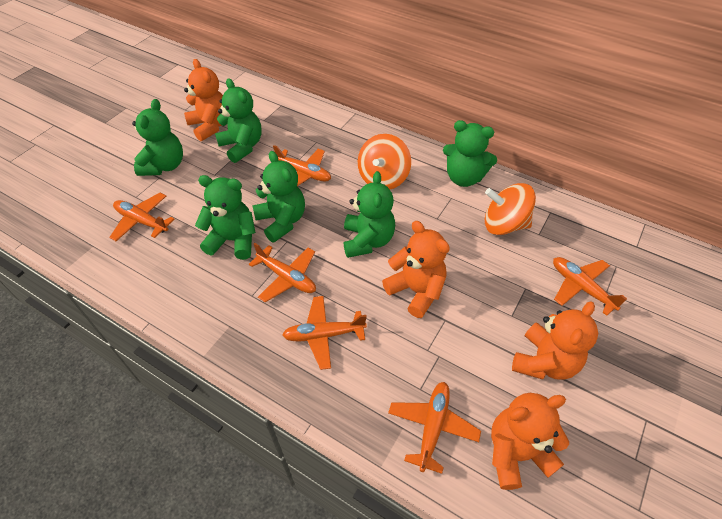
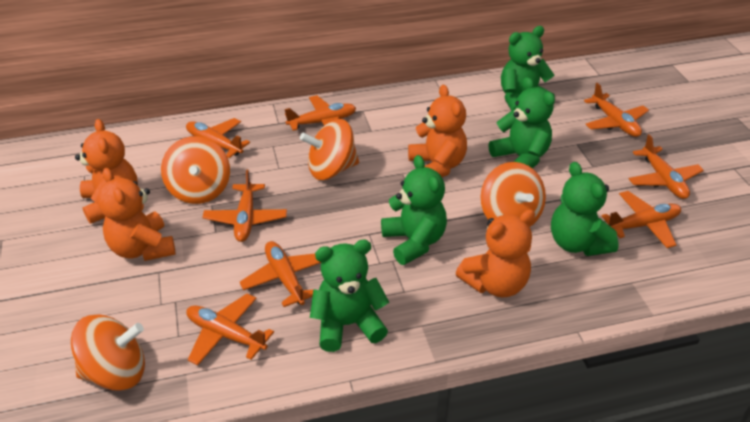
green teddy bear: [132,99,183,176] [195,175,256,260] [215,78,262,163] [252,151,305,242] [344,171,395,258] [443,120,497,187] = 6 -> [310,240,389,352] [381,155,447,265] [489,77,555,168] [501,26,555,111] [551,162,619,256] = 5
orange plane: [109,193,175,241] [249,243,316,302] [273,145,331,186] [282,296,367,370] [388,382,481,474] [553,257,627,316] = 6 -> [186,118,250,158] [186,294,274,365] [202,169,287,242] [240,241,321,307] [285,95,356,131] [584,83,649,137] [602,191,681,248] [629,134,704,199] = 8
orange spinning top: [358,134,411,190] [485,183,536,235] = 2 -> [71,314,145,391] [161,136,230,204] [300,119,359,180] [481,162,546,227] = 4

